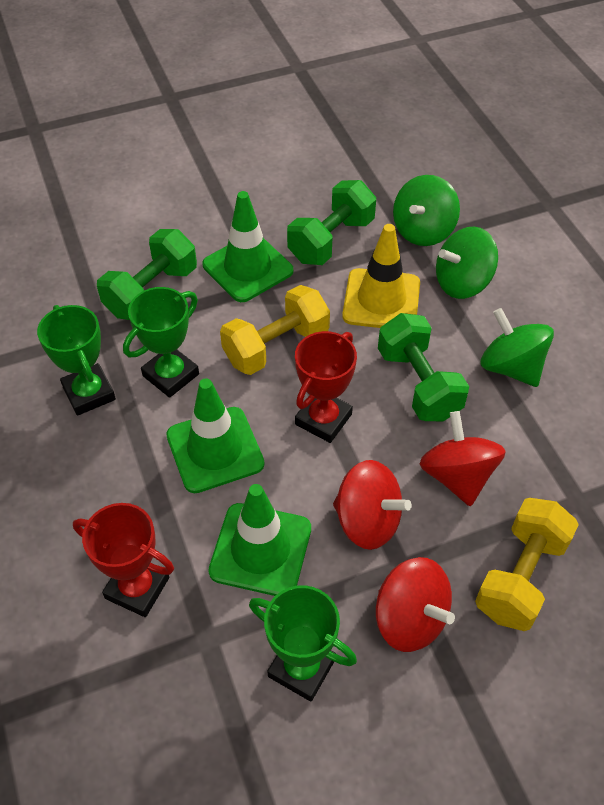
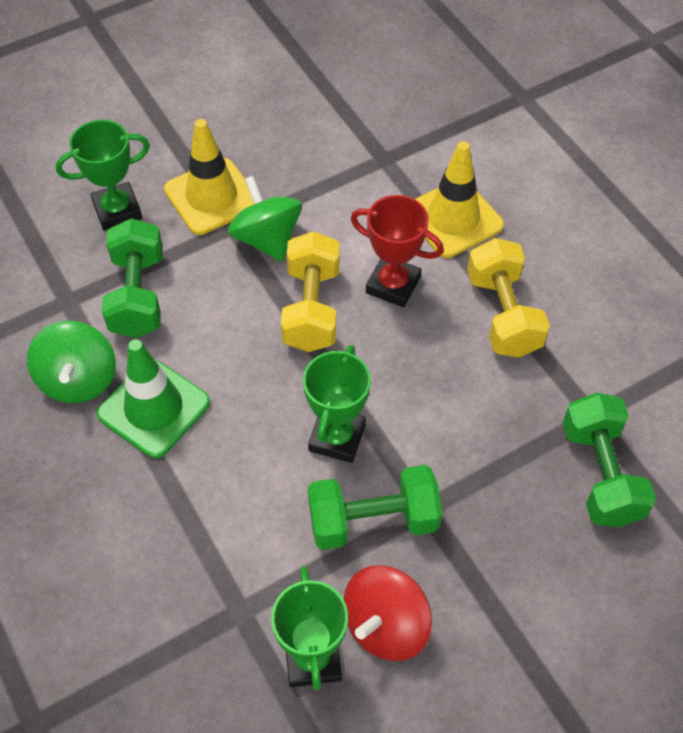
green spinning top: [393,175,460,246] [436,227,498,299] [481,308,554,387] = 3 -> [27,321,116,403] [228,176,302,262] = 2
green traffic cone: [166,378,265,493] [202,191,293,302] [208,484,311,596] = 3 -> [97,339,210,458] = 1
red spinning top: [333,460,412,550] [376,557,455,652] [420,411,506,506] = 3 -> [344,565,432,661] = 1
red trophy: [73,503,174,617] [295,331,357,443] = 2 -> [351,195,444,307] = 1
yellow traffic cone: [342,224,420,328] = 1 -> [164,119,254,235] [415,141,504,258] = 2

